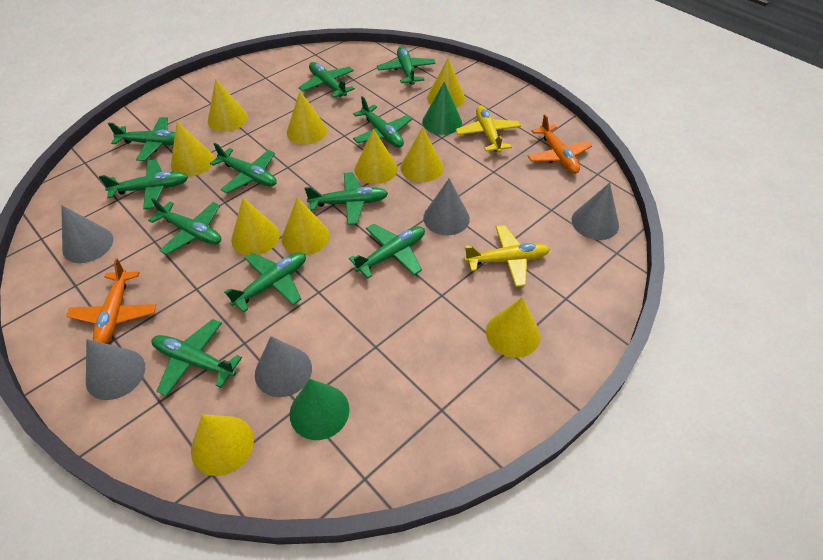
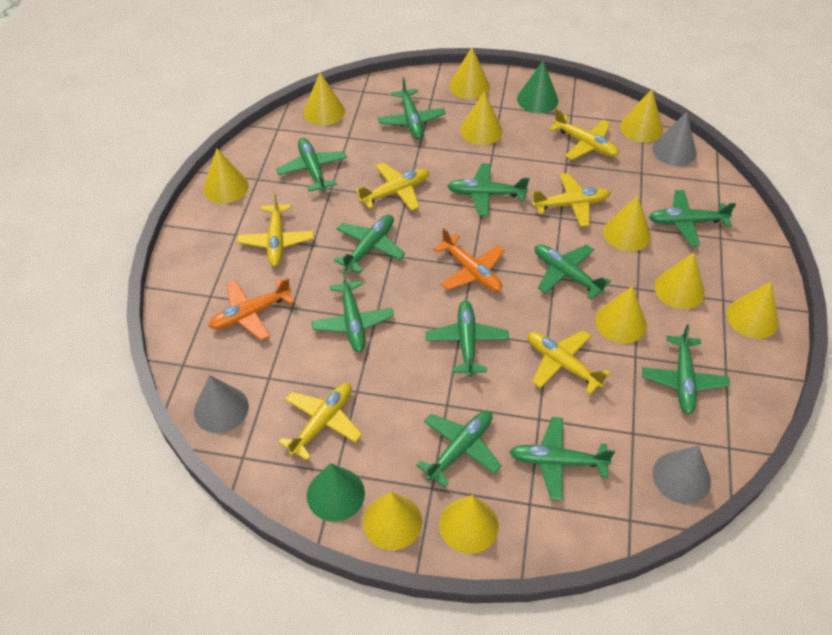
grey cone: [61,205,113,263] [86,339,145,400] [255,336,312,397] [423,178,470,236] [572,183,619,240] = 5 -> [194,375,249,433] [653,112,697,166] [653,445,711,504] = 3
yellow cone: [171,122,214,176] [191,414,254,476] [208,79,248,132] [231,198,280,255] [282,198,330,255] [287,91,327,144] [354,129,398,184] [400,127,443,182] [427,58,465,108] [486,297,541,358] = 10 -> [203,148,249,203] [303,73,345,126] [363,492,422,550] [439,495,499,554] [449,47,490,100] [460,91,503,145] [595,286,647,344] [603,196,651,251] [620,89,663,143] [655,252,705,309] [727,282,778,339] = 11
yellow plane: [456,105,521,153] [464,225,550,287] = 2 -> [237,192,314,266] [278,383,362,460] [355,163,429,211] [528,330,610,395] [532,173,611,227] [549,109,619,160] = 6

